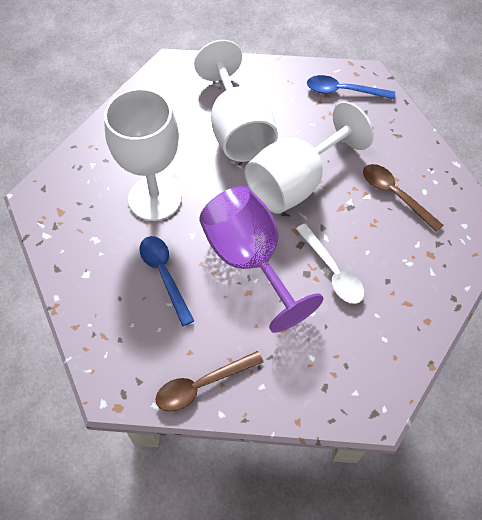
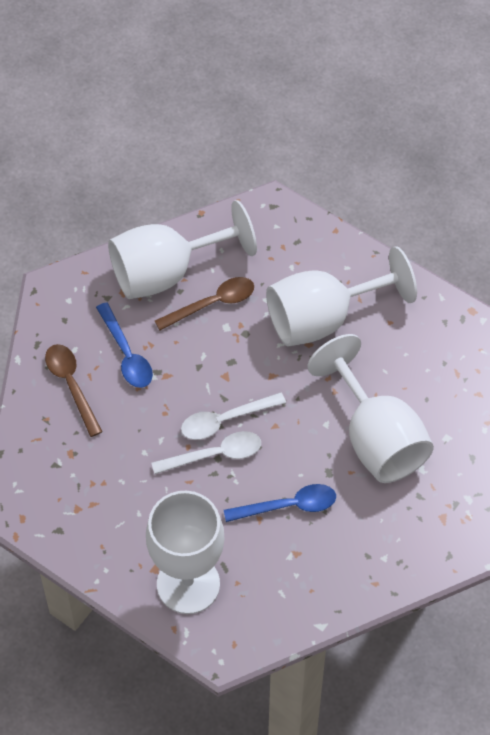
purple goblet: [199,186,323,333] = 1 -> none = 0
white goblet: [104,88,182,221] [194,40,278,162] [245,102,374,214] = 3 -> [108,200,257,299] [146,491,225,614] [266,246,417,347] [307,334,434,483] = 4
white spoon: [296,224,364,304] = 1 -> [151,431,261,474] [181,392,286,440] = 2

